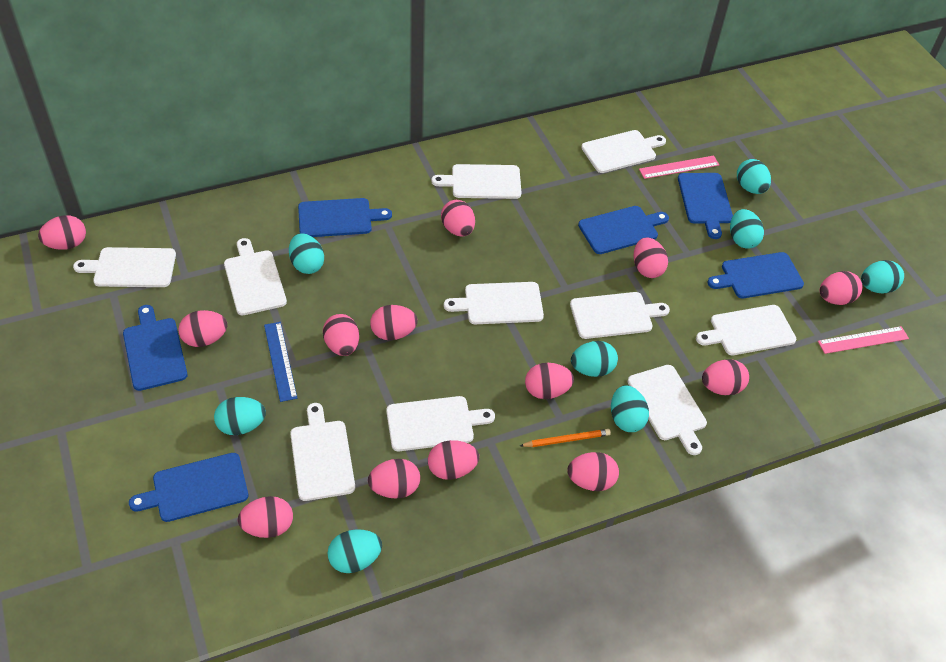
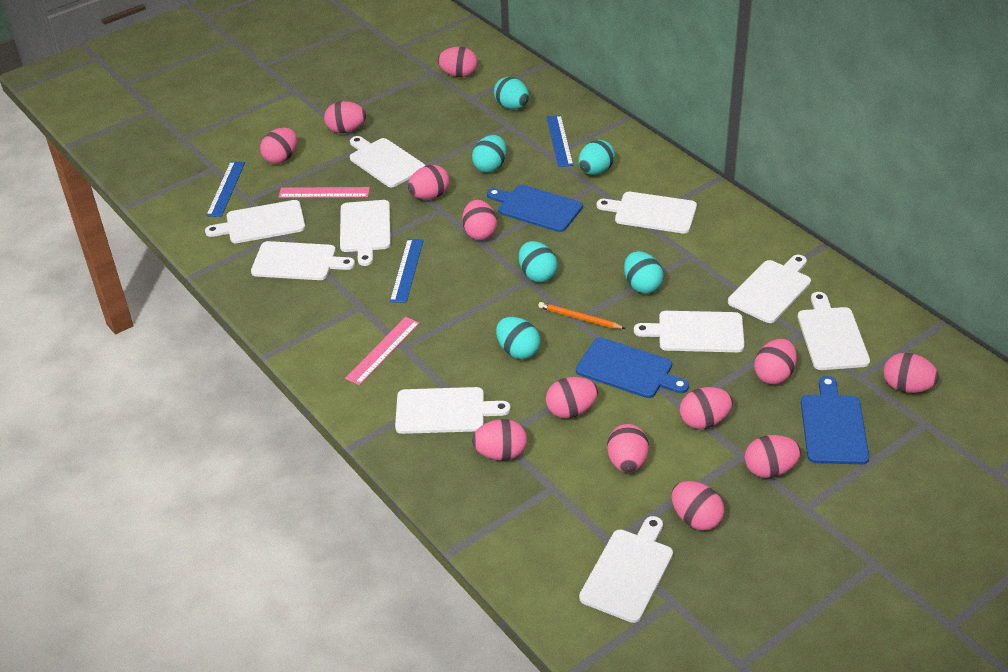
blue cutting board: [123,305,187,391] [129,453,248,522] [298,198,392,237] [578,206,669,254] [678,173,733,239] [707,252,804,298] = 6 -> [487,185,583,232] [576,337,689,398] [801,376,869,464] = 3
blue ruler: [264,322,297,402] = 1 -> [206,161,245,217] [390,239,424,303] [547,115,573,167] = 3
turquoise egg: [214,397,266,435] [289,233,324,274] [327,529,382,573] [571,341,618,377] [611,385,649,432] [730,209,764,249] [737,159,771,194] [861,260,904,294] = 8 -> [472,135,507,173] [494,77,529,109] [496,317,540,359] [519,241,557,282] [578,140,615,175] [624,251,663,293] = 6

